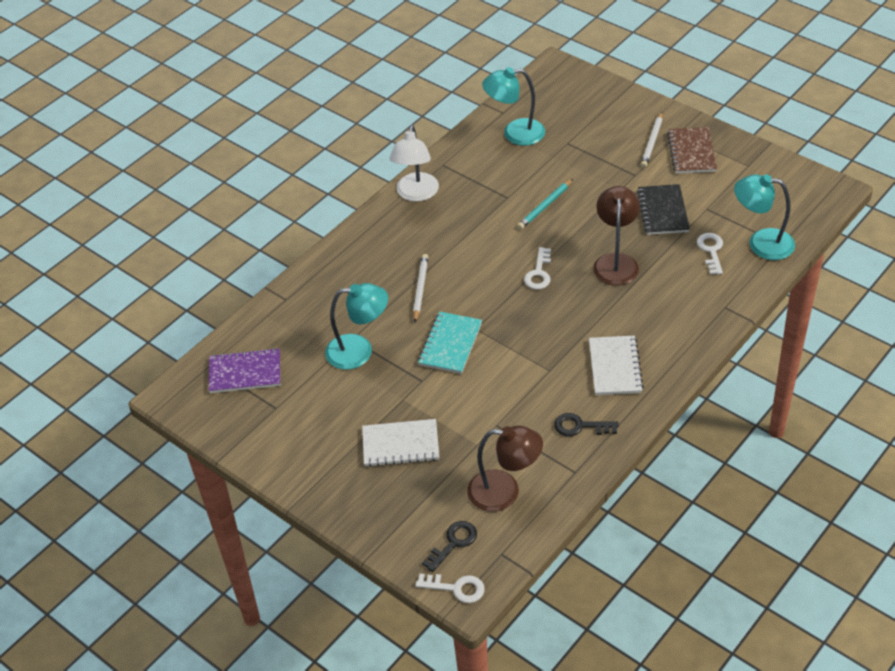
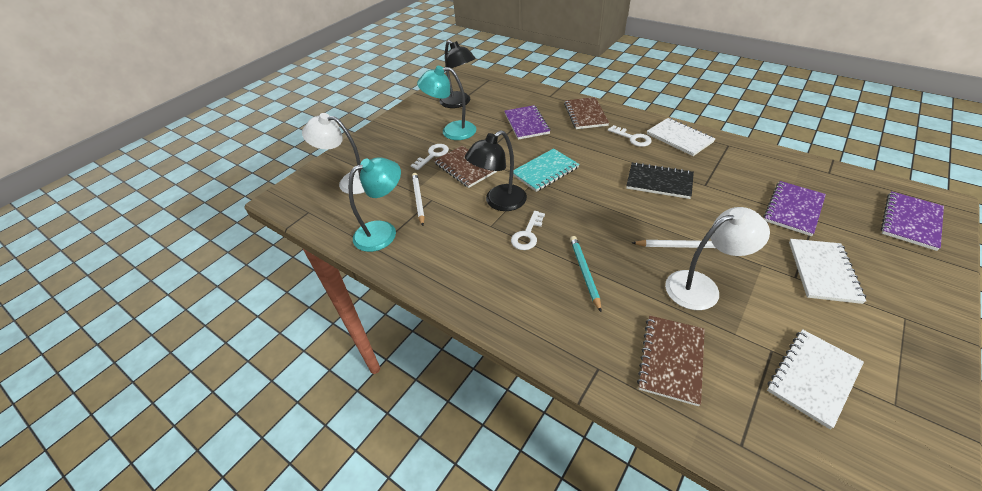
black key: [422,521,477,572] [554,413,618,436] = 2 -> none = 0
black lamp: none = 0 -> [440,40,476,108] [465,130,527,211] = 2
brown lamp: [467,426,543,512] [593,186,640,286] = 2 -> none = 0
brown notebook: [667,127,717,174] = 1 -> [434,146,497,188] [564,97,609,129] [637,316,705,406] = 3
purple notebook: [209,348,281,393] = 1 -> [504,105,550,140] [764,181,826,236] [881,191,944,251] = 3
turquoise lamp: [325,283,388,370] [482,67,545,146] [734,174,795,260] = 3 -> [348,157,401,252] [417,66,477,140] = 2
white lamp: [389,125,439,202] = 1 -> [302,113,364,194] [665,207,770,310] = 2
white notebook: [362,419,439,467] [589,336,644,395] = 2 -> [647,118,715,156] [767,329,864,429] [789,239,866,304] = 3

